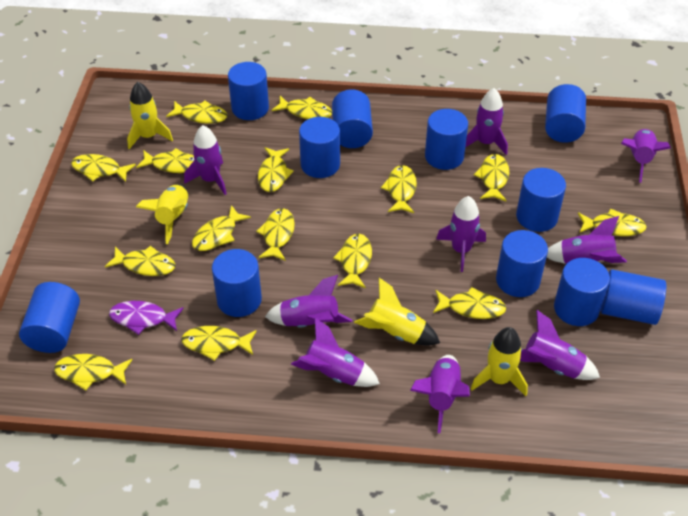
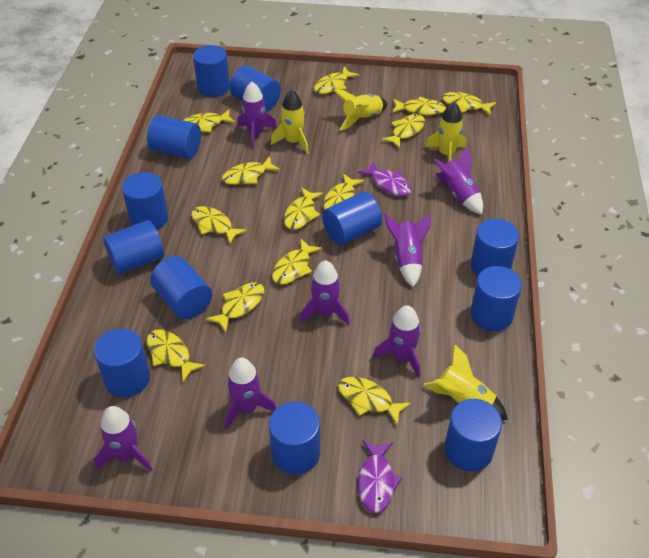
blue cylinder: [19,282,80,353] [212,249,262,317] [228,62,269,120] [299,117,340,178] [332,89,373,148] [425,109,468,170] [496,230,548,297] [516,168,566,232] [545,84,586,143] [554,258,610,326] [601,269,666,325] = 11 -> [94,329,150,397] [103,220,164,274] [122,172,168,230] [147,115,201,159] [150,256,212,319] [193,45,230,97] [229,66,281,112] [269,402,320,475] [322,192,382,245] [445,399,502,471] [471,219,519,276] [471,266,522,331] = 12
purple fish: [109,301,184,335] = 1 -> [358,162,412,196] [358,440,402,513] = 2
purple rocket: [184,125,227,195] [265,275,352,328] [291,318,380,387] [410,355,470,433] [436,196,486,272] [466,88,508,155] [520,310,600,380] [547,216,627,264] [621,129,671,183] = 9 -> [94,406,153,472] [225,358,277,430] [237,81,277,149] [300,260,350,325] [372,305,421,378] [384,213,430,287] [433,147,483,214] = 7
yellow fish: [54,354,133,390] [71,154,136,182] [105,246,176,276] [136,148,194,173] [166,101,228,124] [181,326,257,361] [192,205,251,251] [256,208,295,261] [258,147,294,192] [271,96,332,119] [333,234,372,288] [381,165,417,213] [433,287,506,319] [474,154,509,201] [578,209,647,236] = 15 -> [147,330,206,382] [184,109,236,132] [191,206,247,244] [206,282,264,332] [222,156,280,185] [272,239,322,285] [284,187,324,230] [314,67,359,94] [323,174,364,210] [338,377,411,425] [381,114,425,148] [392,97,446,115] [442,92,496,115] = 13

